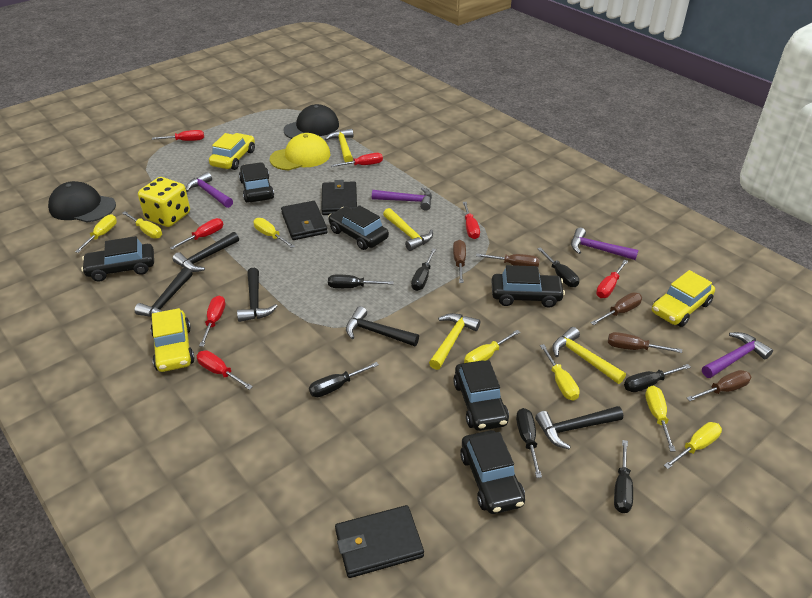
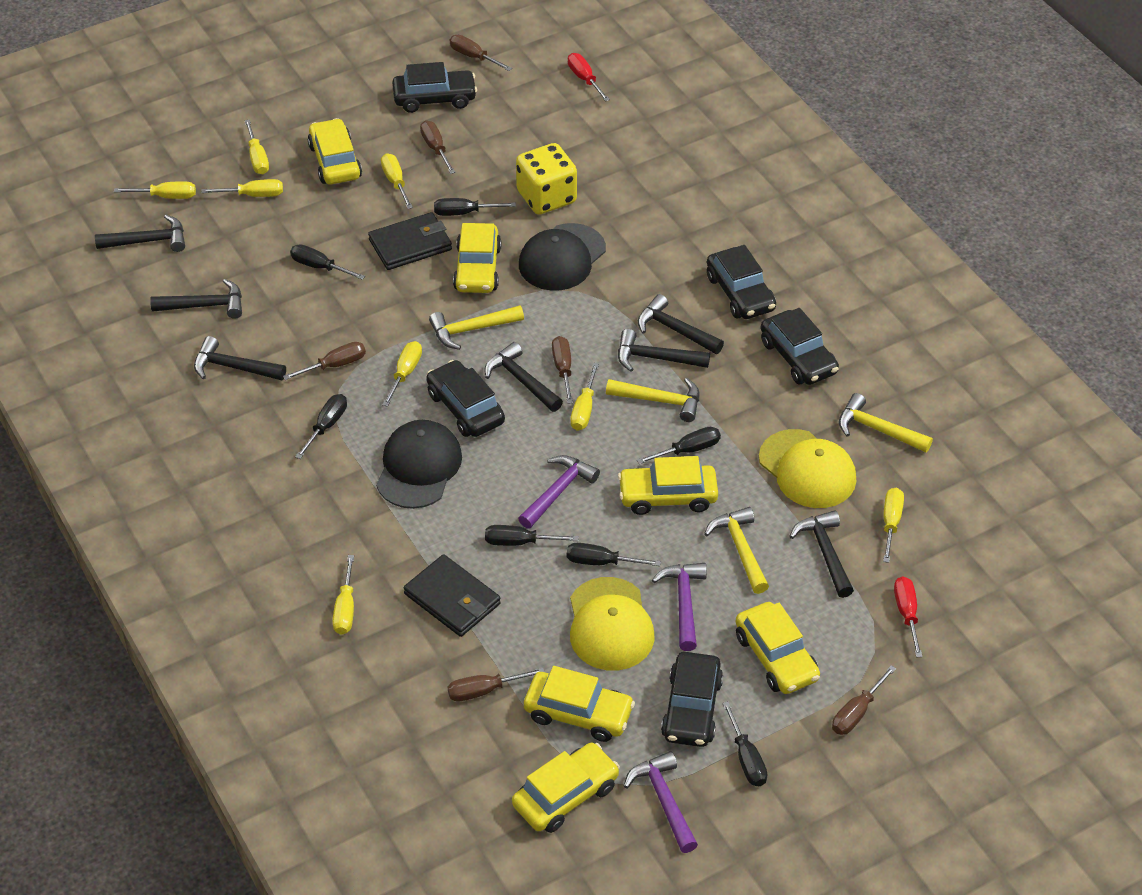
black car: [81,236,154,282] [239,162,274,202] [328,205,389,250] [453,360,509,431] [460,430,525,514] [491,265,565,308] = 6 -> [392,62,477,113] [426,360,505,437] [661,652,723,747] [707,245,776,319] [761,308,839,385] = 5
black hammer: [135,267,193,317] [172,232,239,272] [237,268,277,322] [346,306,419,346] [535,406,623,449] = 5 -> [95,215,185,252] [150,279,242,319] [194,336,286,381] [484,342,563,412] [618,329,710,372] [638,294,724,354] [789,510,854,598] = 7
black wallet: [281,201,328,240] [321,180,357,215] [335,505,424,578] = 3 -> [368,212,452,270] [404,554,501,637] = 2
brown screwdriver: [453,240,466,283] [476,253,540,267] [591,292,642,325] [608,332,682,353] [687,370,751,401] = 5 -> [283,342,366,380] [420,120,455,174] [448,668,544,701] [450,35,512,71] [552,336,573,404] [832,665,896,735] = 6
purple hammer: [186,172,233,208] [372,187,432,211] [571,228,638,260] [702,332,773,378] = 4 -> [518,455,600,529] [624,751,698,853] [652,563,707,651] = 3
red screwdriver: [152,130,204,141] [170,218,223,250] [197,350,253,390] [199,295,225,347] [330,153,383,167] [463,202,480,239] [596,260,628,298] = 7 -> [568,53,610,102] [894,576,923,658] = 2
yellow cap: [270,133,330,170] = 1 -> [570,577,655,671] [759,429,856,508] = 2
yellow car: [151,308,195,372] [209,133,255,170] [652,270,715,327] = 3 -> [308,118,362,184] [453,223,501,293] [512,743,620,833] [524,666,635,742] [618,456,718,515] [735,602,820,694] = 6
yellow screwdriver: [75,214,117,253] [122,212,162,239] [253,218,295,248] [464,330,520,363] [540,344,580,401] [645,386,676,451] [664,422,722,469] = 7 -> [114,181,196,199] [201,179,283,197] [245,120,269,174] [333,555,354,635] [381,153,413,209] [382,341,422,407] [570,363,599,431] [883,488,904,563] = 8

